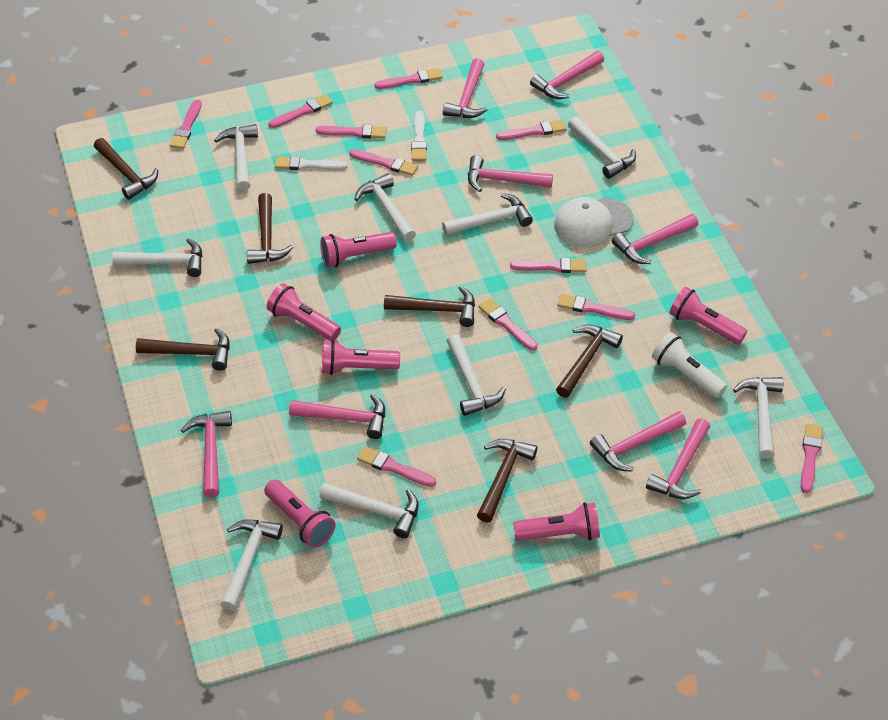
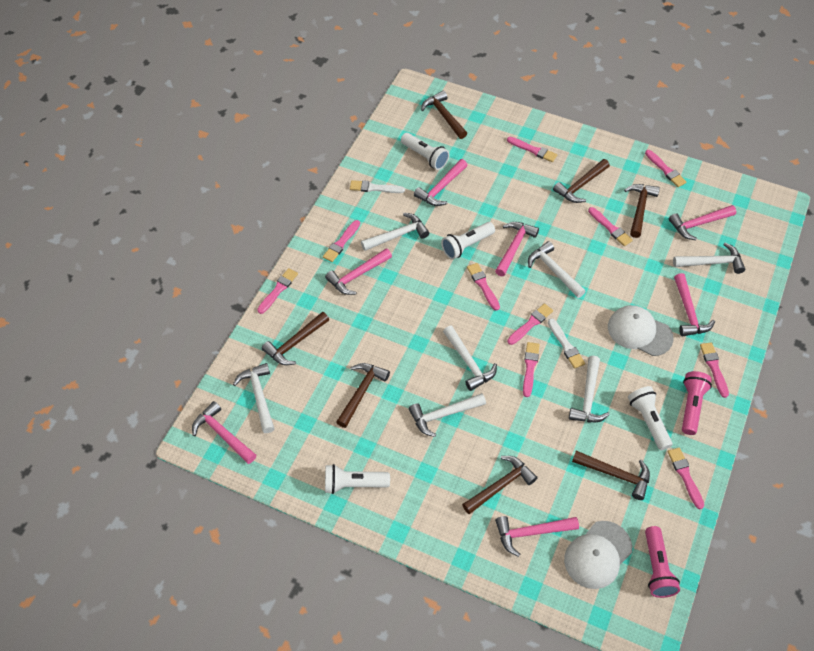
brown hammer: [94,138,158,200] [136,328,230,371] [247,193,293,264] [384,286,475,327] [477,439,537,523] [556,325,623,398] = 6 -> [262,312,329,365] [336,363,390,428] [421,91,467,139] [462,456,538,514] [553,159,610,203] [572,451,650,500] [624,184,660,238] = 7
pink brush: [170,100,201,149] [269,94,333,128] [316,125,387,138] [349,149,418,176] [357,446,436,487] [374,68,443,89] [478,298,538,351] [496,120,567,140] [510,258,586,273] [557,293,635,320] [801,423,823,493] = 11 -> [257,268,298,314] [323,220,360,262] [467,263,500,311] [507,137,557,162] [507,303,553,345] [523,342,540,397] [588,207,633,246] [645,150,687,187] [668,447,704,509] [700,342,729,398] = 10
pink flashlight: [264,479,336,548] [267,283,341,341] [320,232,397,267] [322,340,400,375] [513,502,600,541] [669,287,747,345] = 6 -> [645,526,680,598] [682,371,712,435] = 2
pink hammer: [181,411,232,498] [289,394,385,439] [443,58,487,118] [468,155,553,192] [530,51,604,99] [590,411,686,472] [612,214,698,264] [646,419,710,499] = 8 -> [192,401,256,464] [325,248,392,295] [414,159,468,206] [495,222,539,276] [495,516,579,557] [669,205,736,240] [674,273,715,337] = 7
white cap: [554,197,633,247] = 1 -> [564,521,632,589] [608,305,674,356] = 2
white flashlight: [652,332,727,398] = 1 -> [325,464,390,494] [401,133,449,170] [441,222,495,259] [628,386,672,450] = 4
white hammer: [112,238,202,277] [214,124,258,191] [220,519,283,611] [319,483,419,538] [355,173,416,242] [442,193,533,236] [447,334,506,416] [568,116,636,179] [733,377,783,459] = 9 -> [233,363,275,433] [361,213,429,251] [409,393,486,437] [443,326,497,391] [528,241,585,298] [569,356,610,422] [673,243,745,274] = 7

